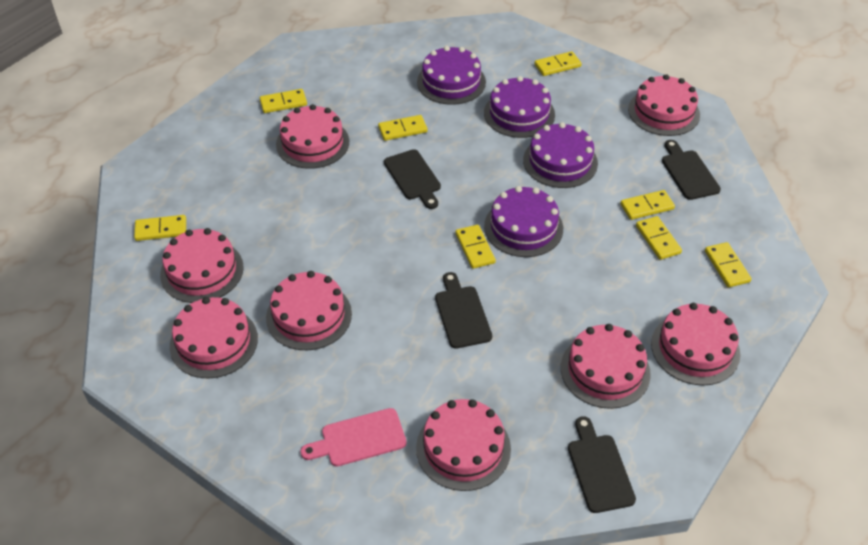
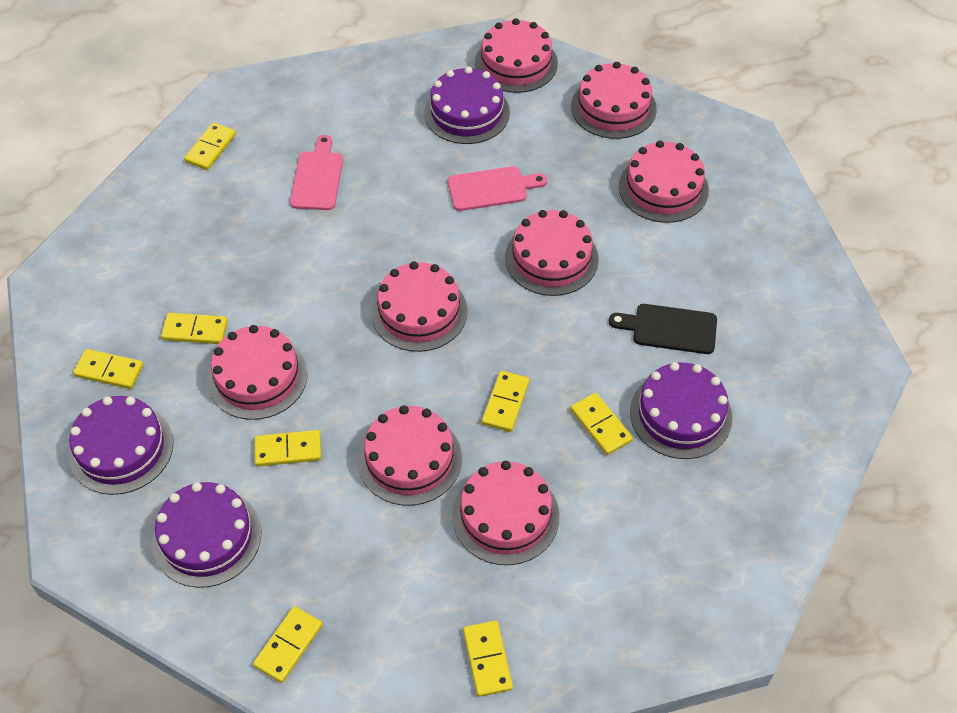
black cutting board: [384,149,441,209] [435,272,492,349] [568,416,636,513] [662,140,721,200] = 4 -> [609,304,717,354] = 1
pink cutting board: [301,408,407,467] = 1 -> [290,135,343,210] [448,166,547,211] = 2

